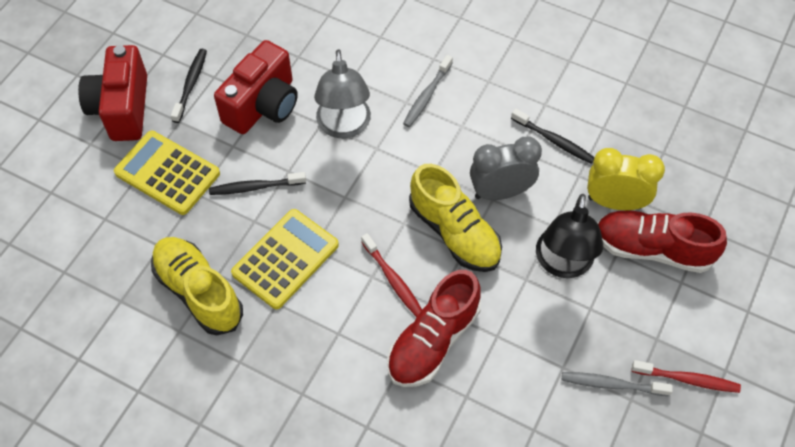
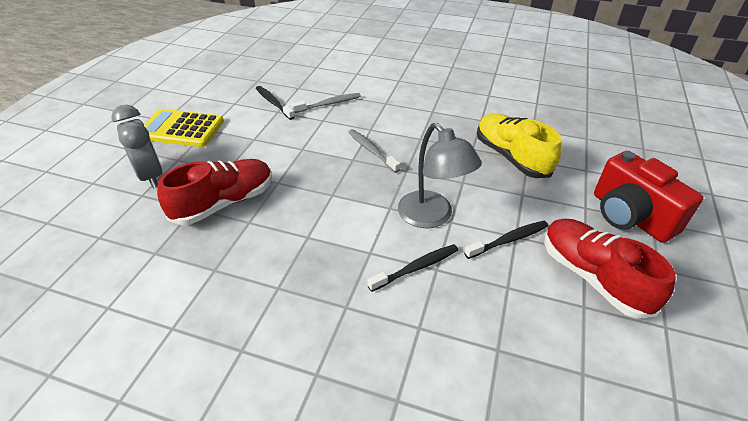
black lamp: [536,194,604,278] = 1 -> none = 0
red camera: [78,45,147,141] [214,40,298,134] = 2 -> [594,151,703,243] = 1
red toothbrush: [361,233,422,317] [631,360,741,393] = 2 -> none = 0
yellow calculator: [114,131,220,215] [231,209,339,309] = 2 -> [144,109,224,147] = 1
yellow clock: [587,148,665,210] = 1 -> none = 0
yellow shoe: [151,237,243,335] [409,164,502,272] = 2 -> [477,113,562,178] = 1

